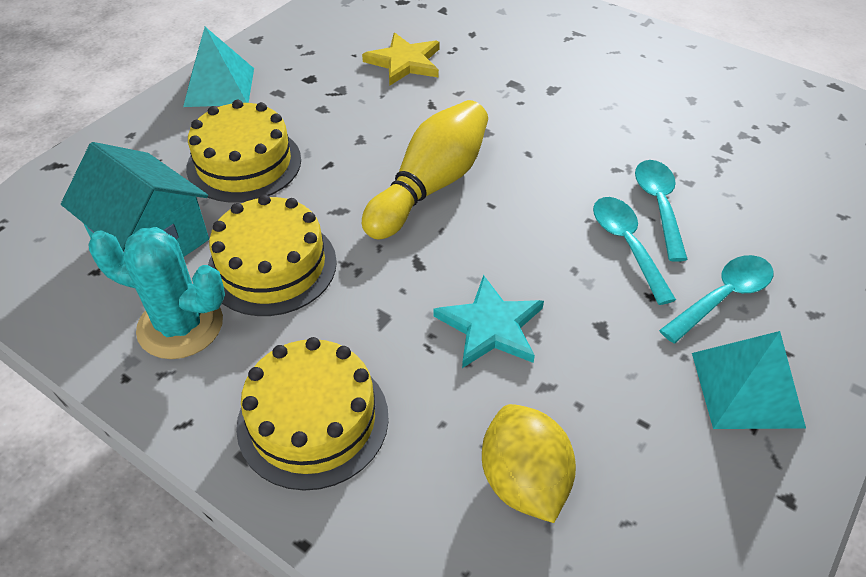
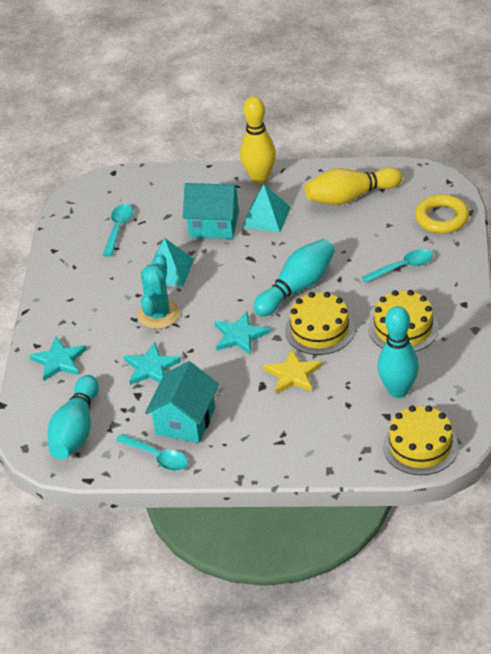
turquoise bowling pin: none = 0 -> [48,375,99,459] [253,239,335,316] [378,306,419,398] = 3
turquoise house: [61,142,209,257] = 1 -> [145,361,219,443] [183,183,240,239] = 2
turquoise star: [433,275,544,368] = 1 -> [29,337,87,381] [124,342,181,385] [215,311,270,355] = 3
yellow bowling pin: [362,100,488,240] = 1 -> [240,96,276,183] [305,167,402,205] = 2
yellow lemon: [482,404,576,523] = 1 -> none = 0
yellow ring: none = 0 -> [415,194,469,234] = 1

